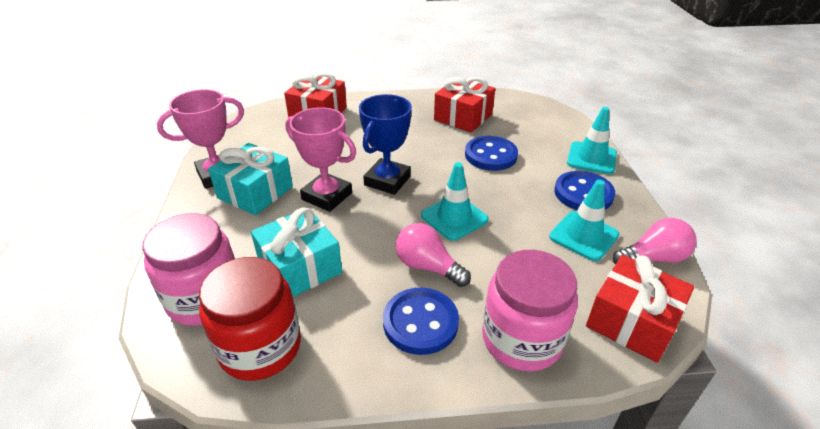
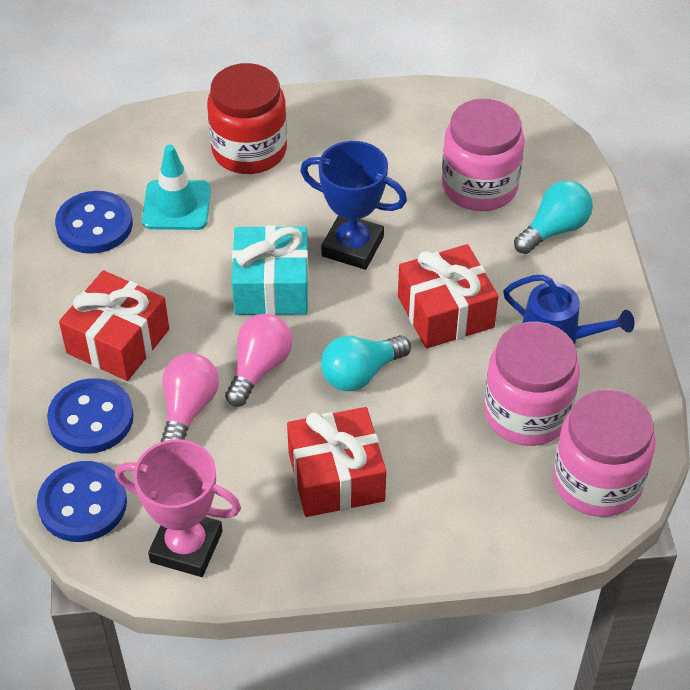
blue watering can: none = 0 -> [503,274,634,344] = 1
pink jar: [142,213,235,326] [482,250,578,372] = 2 -> [442,98,525,211] [484,322,580,446] [553,389,655,517] = 3
pink trophy: [157,89,244,189] [286,107,356,212] = 2 -> [115,439,241,577] = 1
turquoise gift: [208,143,293,215] [251,207,342,297] = 2 -> [232,225,309,315] = 1
turquoise light bulb: none = 0 -> [321,335,411,391] [514,180,593,254] = 2
turquoise traffic cone: [421,162,489,241] [549,180,619,261] [567,107,617,174] = 3 -> [142,145,211,230] = 1

